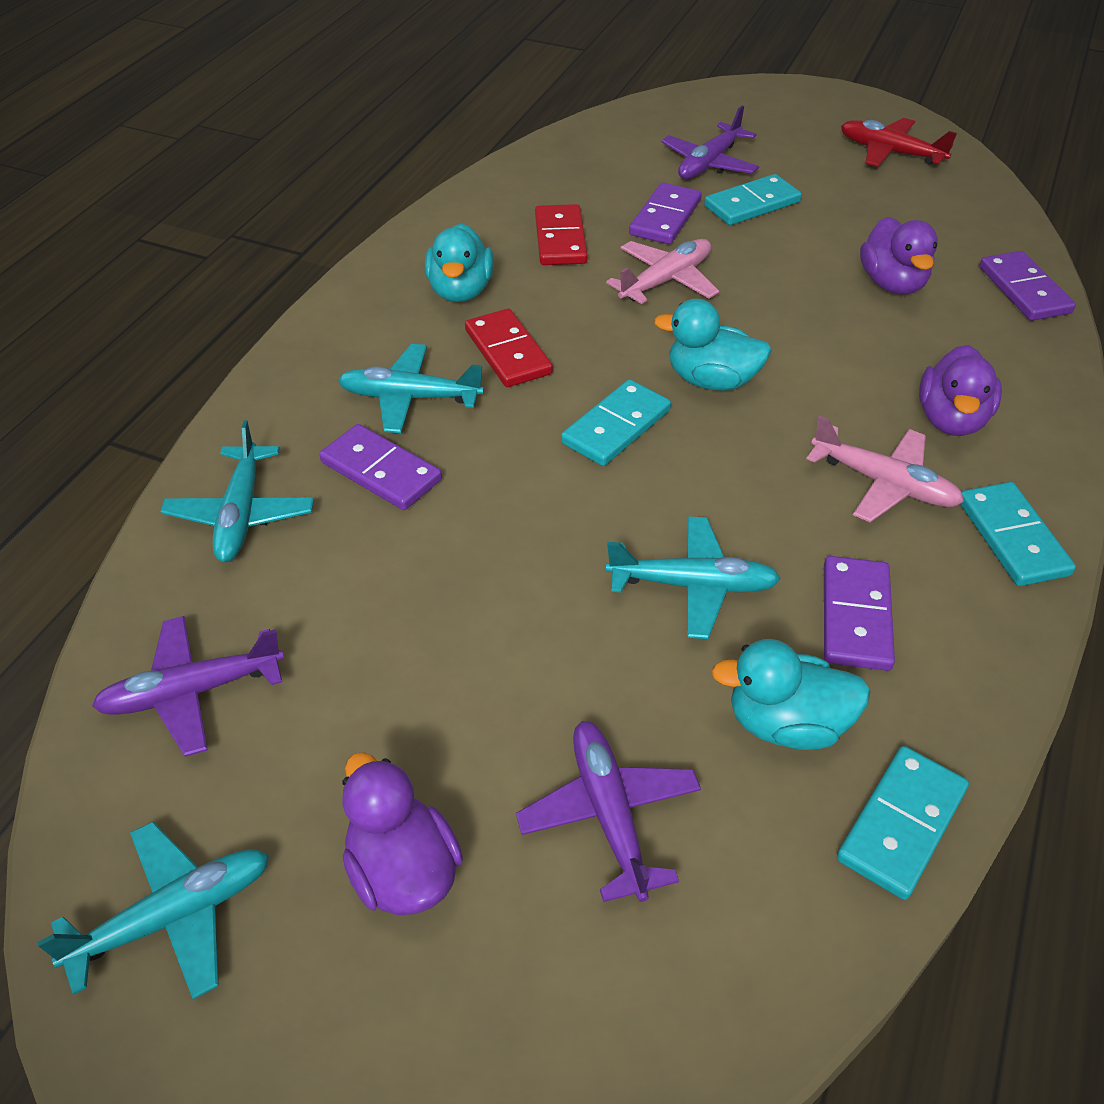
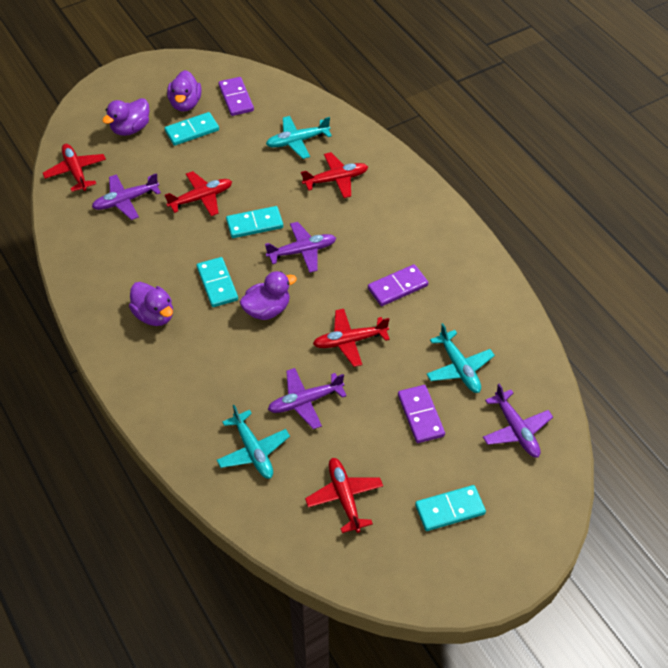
pink plane: [606,239,719,304] [806,415,964,522] = 2 -> none = 0
purple domino: [319,424,442,510] [629,182,702,244] [824,556,895,671] [980,251,1076,321] = 4 -> [218,77,254,116] [368,264,428,306] [398,385,445,443] = 3
purple duck: [342,752,463,916] [860,217,938,295] [919,345,1002,436] = 3 -> [102,98,149,136] [129,282,173,326] [167,70,201,112] [240,271,297,320] = 4
purple plane: [92,616,284,757] [516,721,701,902] [661,106,759,179] = 3 -> [92,173,161,220] [265,222,336,273] [268,368,347,429] [483,383,553,458] = 4
red domino: [465,309,553,387] [535,204,588,265] = 2 -> none = 0
red plane: [841,118,957,167] = 1 -> [43,144,106,192] [164,171,232,216] [301,152,368,198] [305,458,383,533] [313,309,390,367] = 5
turquoise duck: [425,223,494,302] [654,299,772,391] [711,639,871,750] = 3 -> none = 0
turquoise plane: [37,822,269,999] [160,420,314,562] [338,344,484,433] [606,516,781,639] = 4 -> [217,405,290,479] [266,116,332,159] [426,323,495,393] = 3

